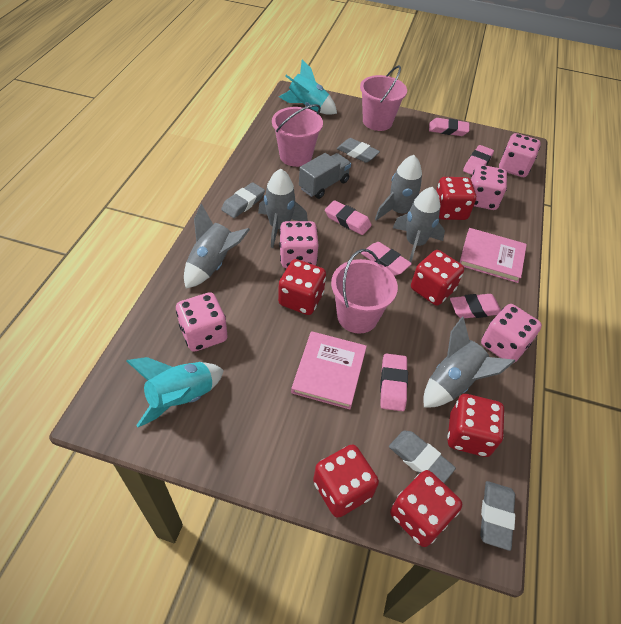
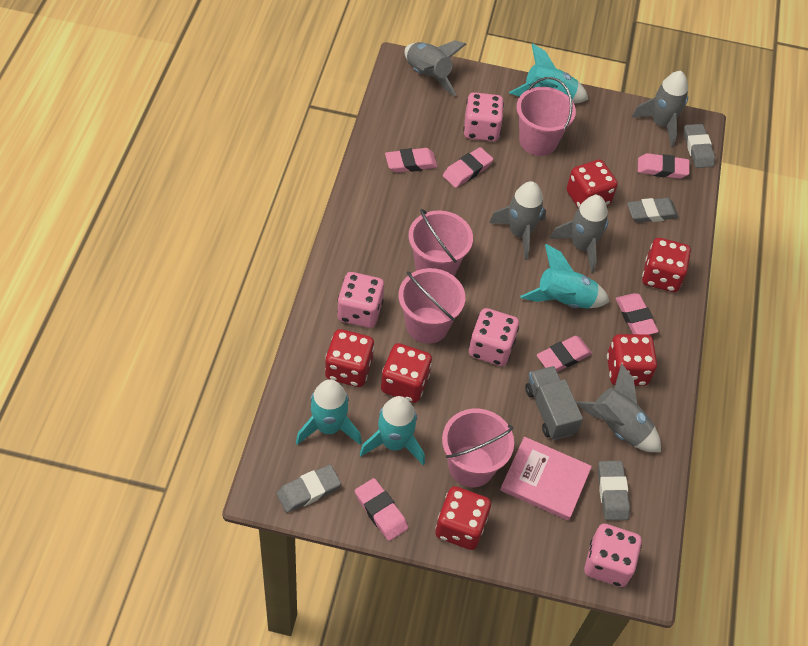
pink book: [291,331,367,409] [459,228,527,283] = 2 -> [500,437,592,521] = 1
pink bucket: [272,104,323,167] [331,249,398,334] [360,65,407,131] = 3 -> [399,268,465,344] [408,209,473,276] [442,409,514,487] [516,77,576,156] = 4
pink dice: [176,292,228,352] [279,221,319,268] [471,165,507,210] [481,304,542,363] [499,133,541,177] = 5 -> [337,272,384,328] [463,92,504,141] [469,308,519,366] [584,524,642,587] = 4
turquoise rocket: [126,357,224,427] [279,60,337,115] = 2 -> [296,379,362,445] [360,396,425,465] [509,43,588,103] [520,244,610,309] = 4

